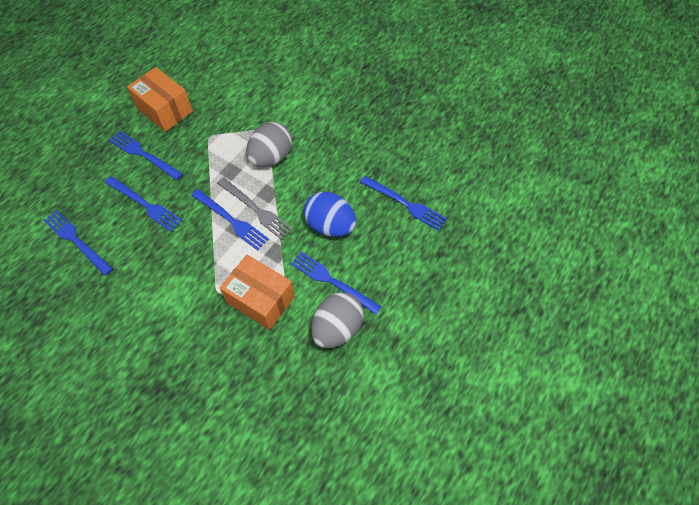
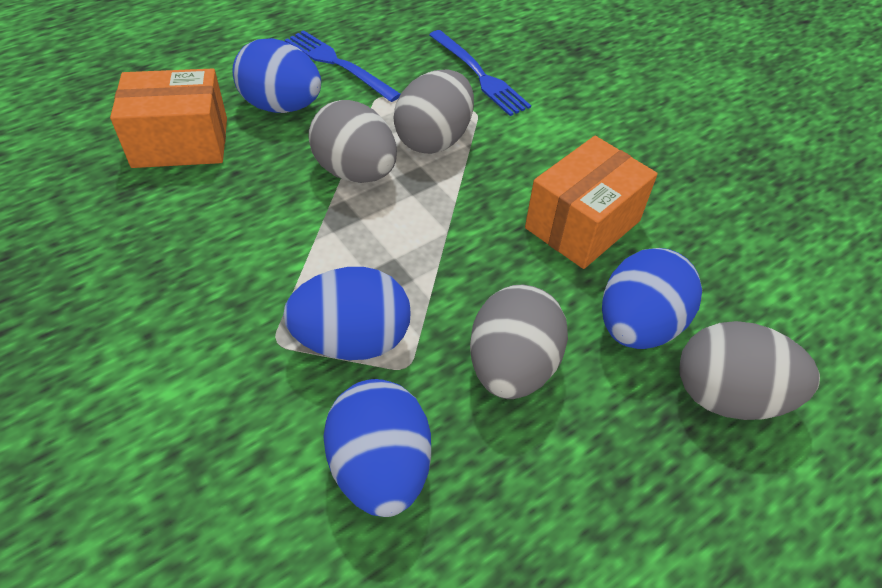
blue egg: [304,192,356,237] = 1 -> [232,38,321,113] [283,267,410,360] [323,379,431,517] [602,248,702,349] = 4
blue fork: [43,210,113,276] [105,176,183,232] [109,131,183,180] [191,189,269,250] [291,252,382,315] [360,176,447,231] = 6 -> [285,30,400,102] [429,30,531,116] = 2
grey egg: [246,122,292,167] [311,292,364,348] = 2 -> [308,100,397,183] [393,69,474,154] [470,285,568,399] [679,321,820,420] = 4
grey fork: [217,178,293,240] = 1 -> none = 0

